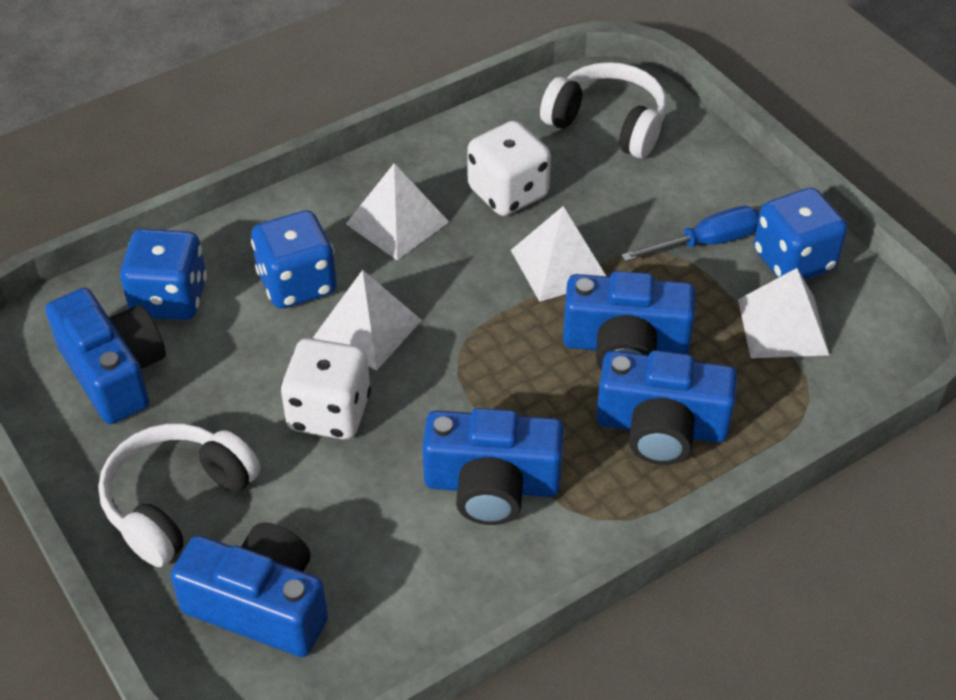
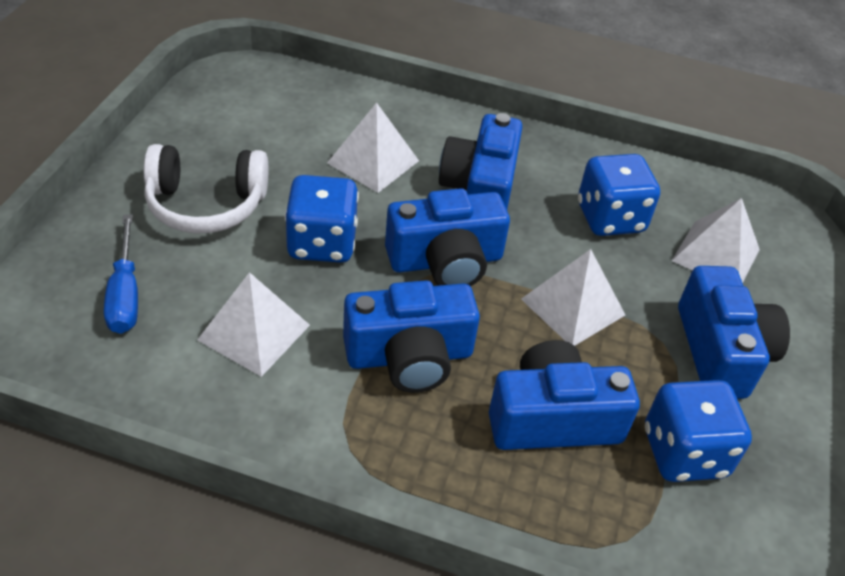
white dice: [280,338,371,439] [467,121,551,216] = 2 -> none = 0
white headphones: [98,423,260,567] [540,62,667,158] = 2 -> [144,144,268,234] = 1

